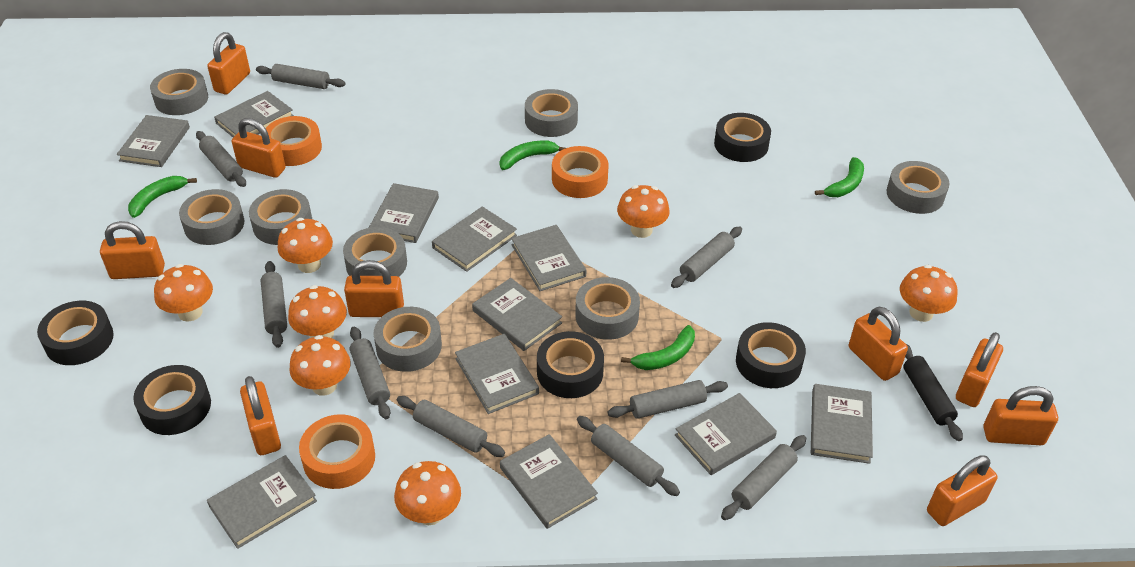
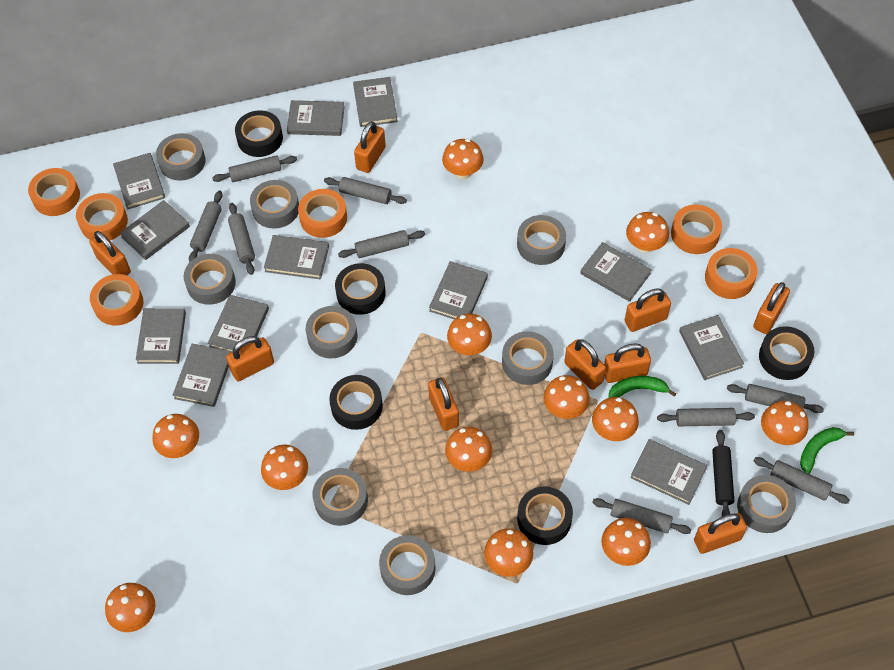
green banana: [128,176,197,218] [500,140,566,170] [621,325,695,370] [815,157,864,197] = 4 -> [608,376,676,398] [800,427,854,474] = 2
grey book: [117,115,190,167] [207,455,317,549] [214,91,294,137] [369,183,439,243] [432,206,517,272] [455,334,539,414] [472,278,562,351] [500,434,598,529] [511,225,586,291] [675,393,777,475] [811,384,873,464] = 11 -> [113,153,165,209] [120,200,190,260] [136,308,186,364] [173,344,232,407] [208,295,269,352] [264,235,329,279] [287,100,345,136] [353,77,398,127] [429,261,488,319] [580,242,652,302] [630,439,707,505] [679,315,744,380] = 12
grey tape: [150,69,208,115] [179,189,244,245] [249,189,312,245] [343,227,407,277] [374,307,442,372] [525,89,578,137] [575,277,640,340] [886,161,950,214] = 8 -> [156,133,205,181] [184,254,236,305] [250,180,299,228] [306,306,357,358] [312,468,368,526] [379,535,436,595] [502,331,554,385] [517,215,566,265] [737,475,796,533] = 9
orange mushroom: [154,264,213,322] [277,218,333,273] [288,285,347,338] [289,335,351,396] [394,461,461,525] [617,185,670,238] [900,265,958,322] = 7 -> [105,583,156,632] [152,414,199,458] [261,444,308,490] [442,139,484,179] [445,427,492,472] [447,313,492,355] [484,528,533,577] [543,375,590,419] [592,397,639,441] [601,518,651,566] [626,212,669,253] [761,401,808,445] = 12
orange tape: [266,116,322,166] [299,414,375,489] [552,146,609,198] = 3 -> [28,168,80,216] [76,193,128,240] [90,274,144,326] [298,189,347,238] [671,204,722,254] [705,248,758,299] = 6

